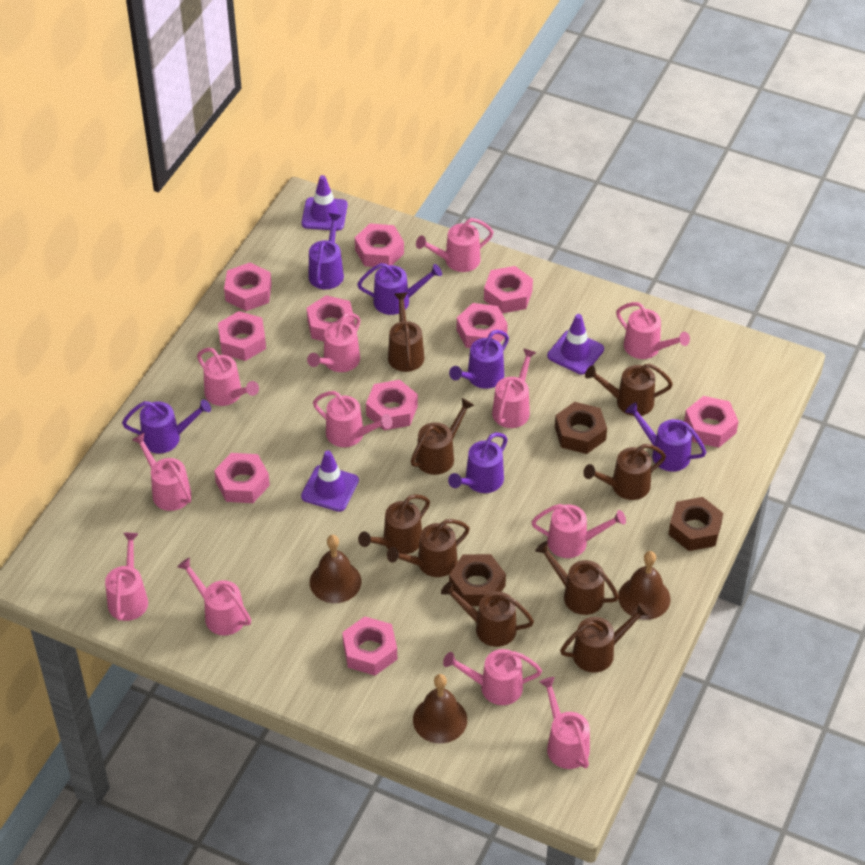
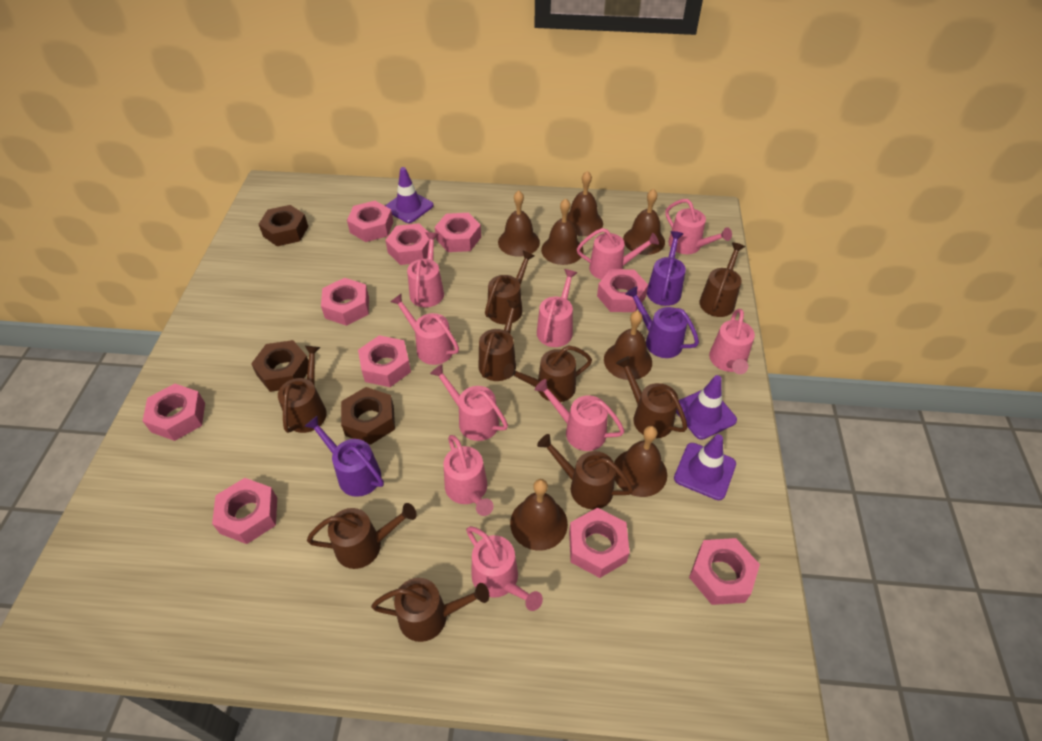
brown bell: [310,535,361,603] [413,674,467,743] [618,551,671,620] = 3 -> [498,191,540,257] [510,479,568,551] [541,198,584,265] [567,171,603,236] [604,311,652,380] [614,426,667,497] [623,189,665,255] = 7
pink watering can: [105,533,148,621] [132,432,191,511] [177,557,251,636] [197,348,259,406] [307,313,360,372] [313,391,392,447] [416,218,493,272] [443,649,542,705] [492,348,537,428] [532,504,626,558] [539,677,590,769] [616,302,690,359] = 12 -> [390,294,459,365] [407,232,444,307] [430,364,508,441] [444,435,494,516] [466,526,543,611] [535,379,625,451] [537,269,578,347] [577,228,659,280] [665,199,732,254] [709,309,755,374] = 10
purple watering can: [122,399,211,453] [308,213,344,289] [357,263,442,315] [448,433,508,493] [449,330,509,389] [625,402,706,472] = 6 -> [304,416,384,497] [625,286,699,358] [647,231,686,306] = 3

